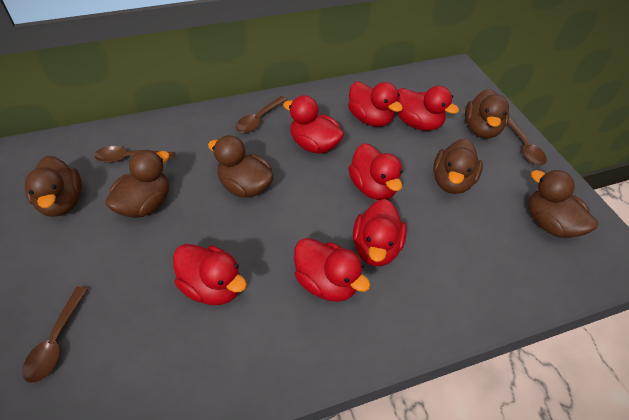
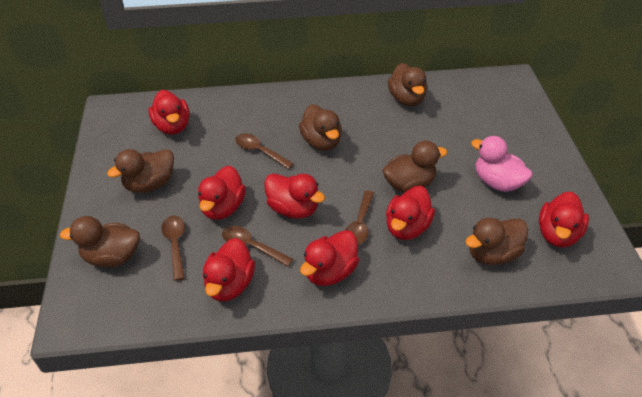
pink duck: none = 0 -> [471,136,533,192] = 1

